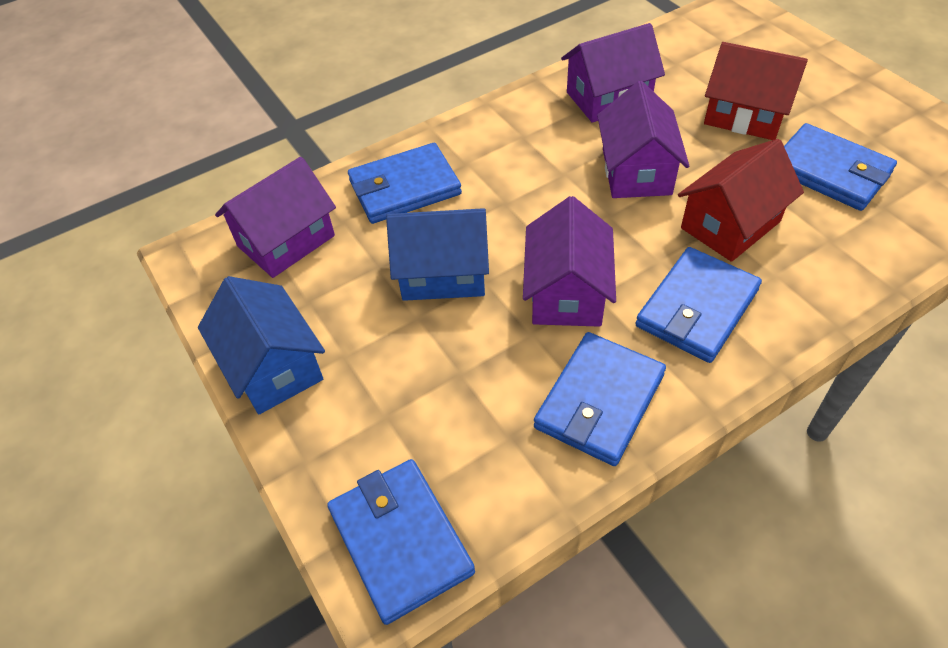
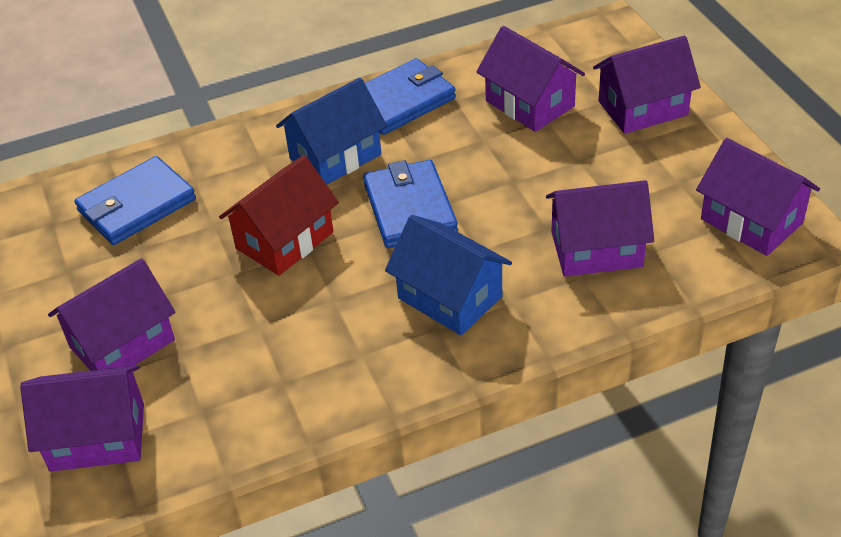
blue wallet: [327,459,475,625] [348,143,462,224] [534,332,666,466] [635,247,762,363] [784,123,897,211] = 5 -> [75,156,196,245] [363,160,458,248] [365,58,456,135] = 3
purple house: [215,157,336,278] [523,196,616,327] [561,23,665,123] [597,81,689,198] = 4 -> [20,365,144,472] [48,258,176,371] [476,26,585,132] [546,180,654,277] [593,36,701,134] [696,138,820,256] = 6
red house: [678,139,804,262] [704,42,808,140] = 2 -> [219,155,339,276] = 1

